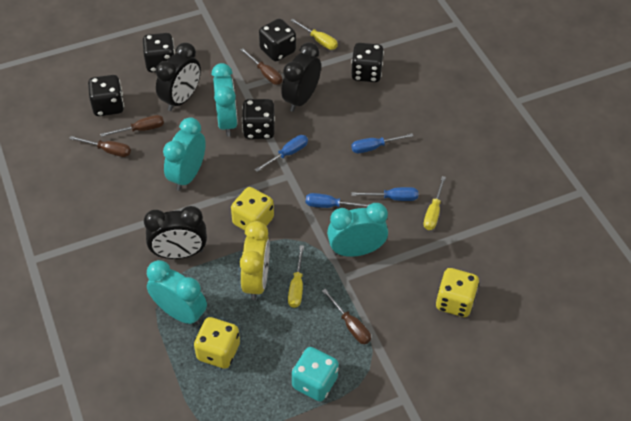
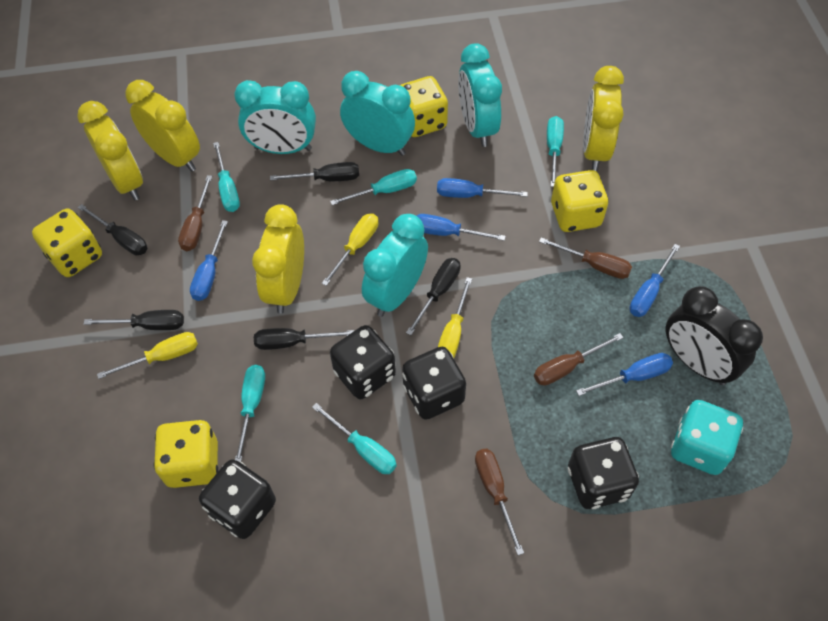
black clock: [144,206,207,259] [156,42,201,111] [281,42,321,112] = 3 -> [666,286,763,385] = 1
black dice: [88,75,124,116] [143,33,175,72] [242,99,275,139] [259,19,296,61] [351,43,384,82] = 5 -> [199,460,276,539] [330,325,396,399] [402,347,466,420] [568,437,639,509] = 4
black screwdriver: none = 0 -> [78,204,148,255] [84,310,184,330] [254,328,354,350] [270,162,359,181] [406,258,461,335] = 5
blue screwdriver: [255,135,308,172] [306,193,370,208] [351,133,413,153] [351,187,418,201] = 4 -> [190,220,228,301] [417,214,506,241] [437,178,528,198] [576,353,673,396] [629,244,680,317] = 5
turquoise screwdriver: none = 0 -> [213,142,240,212] [235,365,265,462] [312,403,397,474] [330,169,417,205] [547,116,564,187] = 5
yellow clock: [240,221,270,300] = 1 -> [77,101,143,200] [126,80,200,172] [252,204,304,314] [583,66,624,171] = 4
yellow dice: [194,317,240,369] [231,187,274,230] [436,268,479,317] = 3 -> [32,209,102,277] [153,420,218,488] [400,76,448,137] [551,170,609,232] = 4

